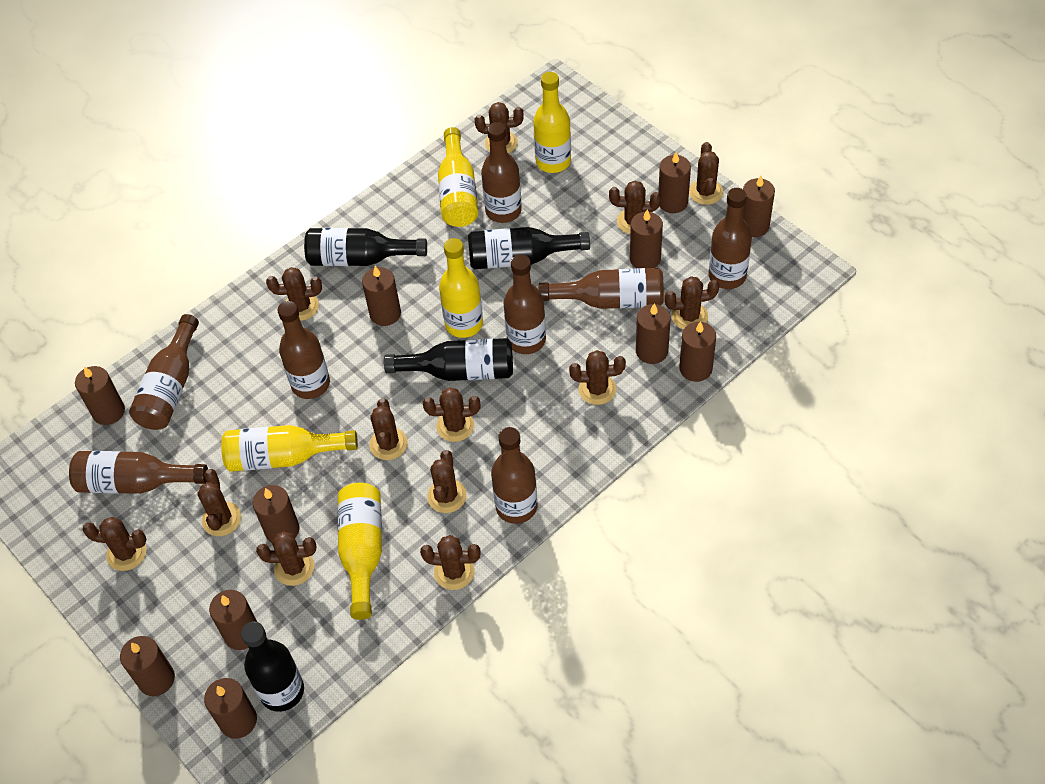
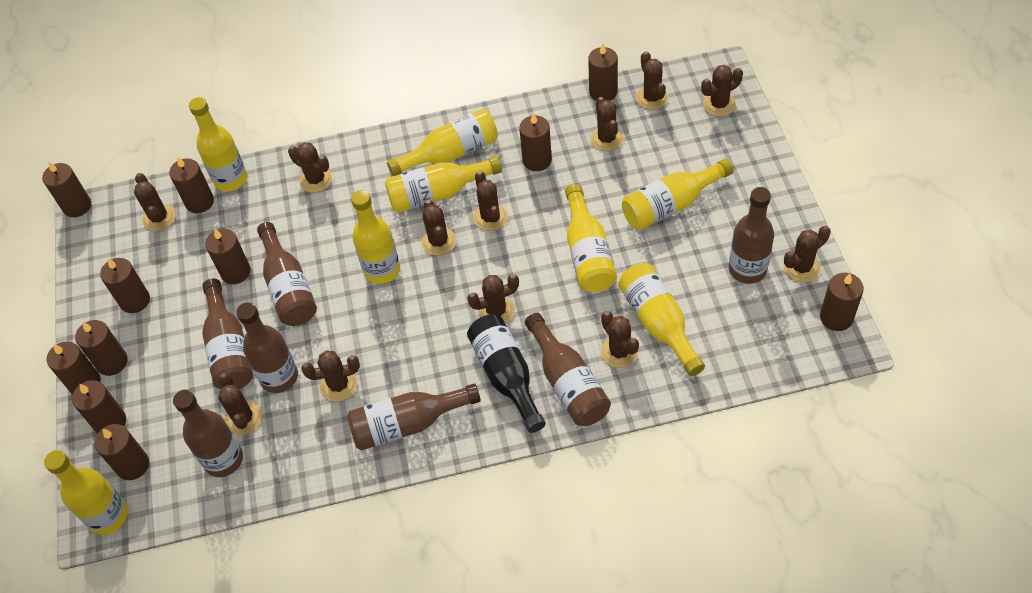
black bottle: [241,622,304,712] [304,228,427,266] [384,338,513,381] [468,227,590,269] = 4 -> [467,315,546,433] = 1
brown bottle: [69,451,208,494] [129,314,199,430] [278,301,330,399] [481,122,522,223] [491,427,538,524] [504,255,546,354] [539,268,664,309] [708,188,752,289] = 8 -> [173,390,243,477] [202,278,253,389] [236,302,298,393] [257,222,317,326] [347,384,481,451] [525,313,611,426] [729,187,774,284] = 7
brown cactus: [82,517,146,571] [197,469,241,536] [256,531,316,586] [266,267,322,321] [369,398,408,460] [420,535,481,590] [423,387,481,442] [427,450,467,513] [475,102,524,153] [569,350,626,405] [609,181,661,234] [664,276,719,330] [689,142,723,205] = 13 -> [134,173,176,231] [218,373,262,435] [288,142,332,193] [301,350,360,402] [421,200,456,256] [467,274,519,324] [473,171,508,231] [590,97,624,151] [601,311,639,368] [636,51,668,110] [701,65,743,116] [783,225,831,282] = 12
yellow bottle: [221,425,358,472] [337,483,382,620] [438,127,478,227] [439,238,483,338] [533,72,571,173] = 5 -> [44,450,128,535] [189,97,247,191] [351,190,400,284] [385,156,502,213] [387,109,498,176] [565,184,617,292] [618,263,705,376] [622,158,734,230] = 8

